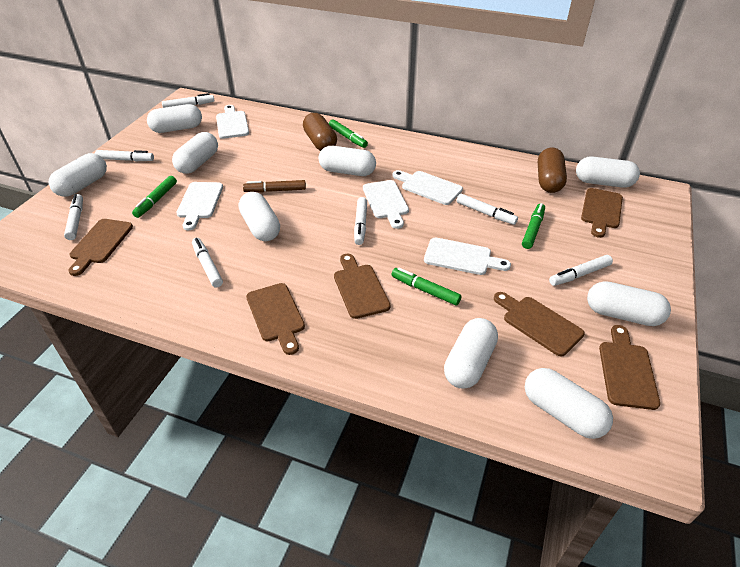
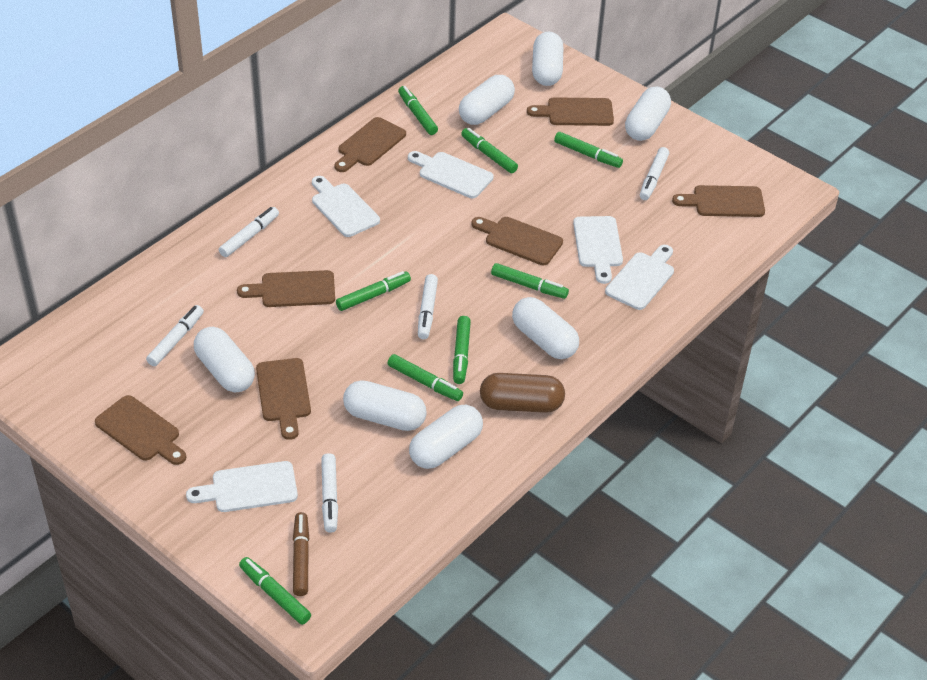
brown capsule: [303,113,337,151] [538,147,567,193] = 2 -> [480,373,565,413] = 1
brown cutting board: [68,219,133,276] [246,283,305,355] [334,254,391,319] [494,292,584,356] [581,188,623,238] [599,325,660,410] = 6 -> [95,395,186,465] [237,270,335,307] [256,358,311,440] [334,117,406,172] [471,217,563,265] [527,97,614,126] [672,185,765,217] = 7
green marker: [132,176,177,218] [329,119,368,148] [391,268,462,306] [522,203,545,249] = 4 -> [239,557,311,625] [336,271,411,311] [387,354,463,401] [398,86,438,135] [453,316,471,384] [461,128,518,173] [491,263,569,299] [554,132,623,168] = 8
white capsule: [49,153,107,197] [147,104,202,133] [172,132,218,174] [239,192,280,241] [319,146,376,176] [444,318,498,388] [525,368,613,439] [576,156,640,188] [587,281,671,326] = 9 -> [194,327,255,393] [343,380,427,431] [409,405,483,469] [459,75,515,125] [512,297,579,359] [532,32,563,86] [625,86,671,141] = 7
white marker: [64,194,83,240] [95,150,154,161] [162,93,215,108] [192,238,223,288] [354,197,367,245] [457,194,518,225] [549,255,613,286] = 7 -> [146,305,204,366] [219,207,279,257] [321,453,338,533] [418,274,438,339] [640,147,669,200] = 5

